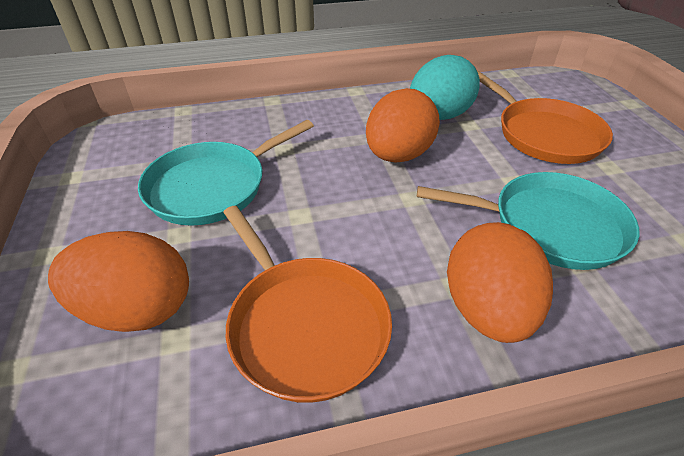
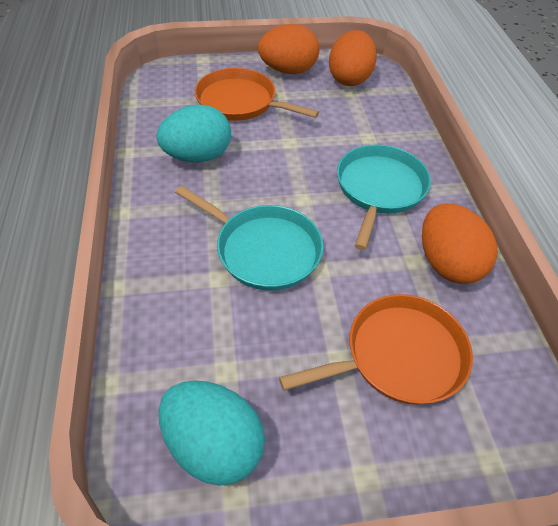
turquoise egg: [410,55,480,120] = 1 -> [156,104,231,162] [158,380,265,486] = 2

